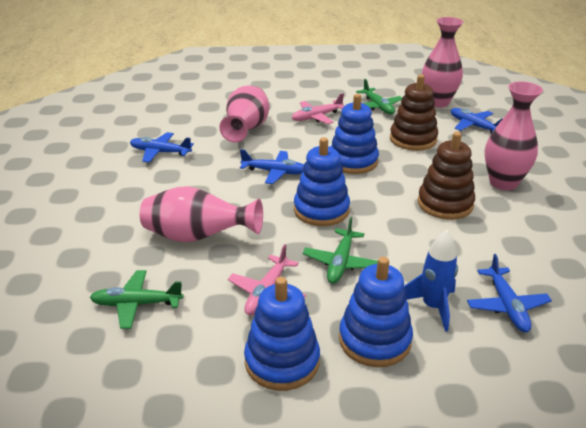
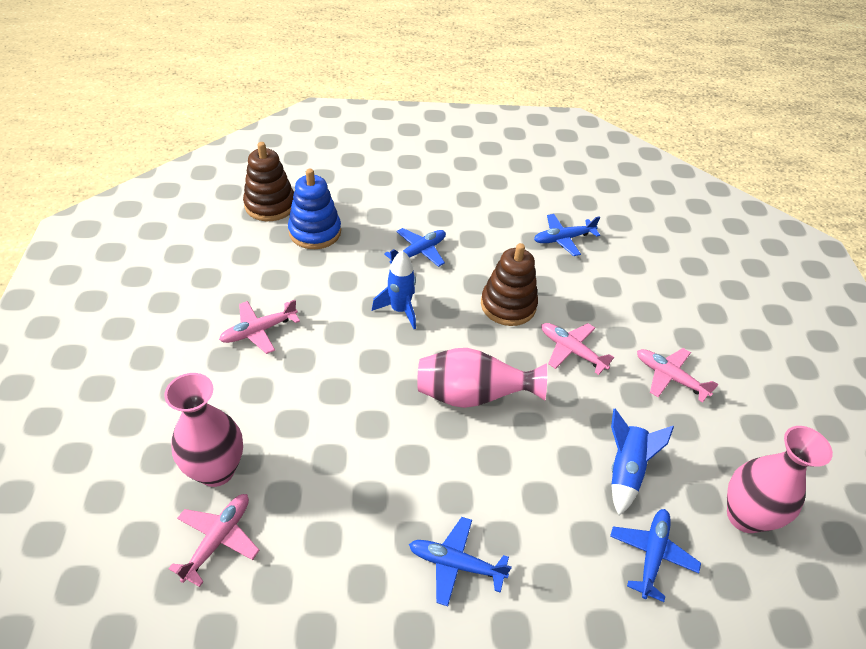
blue rocket: [404,230,458,332] = 1 -> [372,251,416,329] [611,409,674,515] = 2
blue stacking toy: [244,277,320,391] [294,137,350,226] [330,94,379,174] [339,257,413,367] = 4 -> [288,169,341,249] = 1
green plane: [90,270,184,329] [303,217,378,284] [356,79,402,115] = 3 -> none = 0
pink plane: [228,244,306,315] [292,93,344,124] = 2 -> [168,494,260,587] [219,300,300,354] [541,323,614,375] [637,348,719,403] = 4
pink vase: [140,186,263,242] [219,85,269,142] [422,17,463,107] [485,81,543,190] = 4 -> [164,373,243,487] [417,348,547,408] [727,426,833,533] = 3

